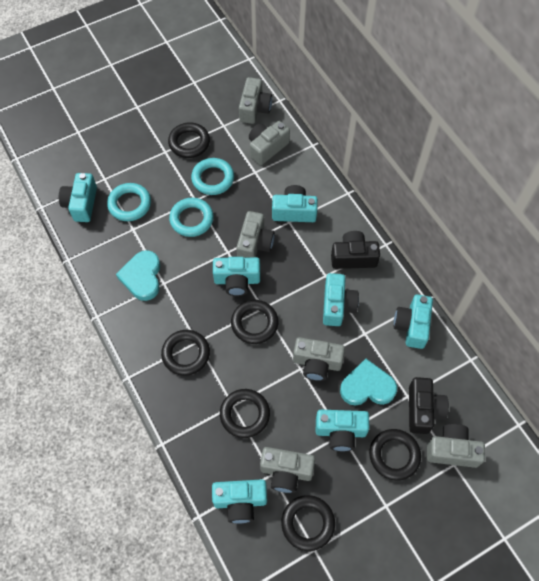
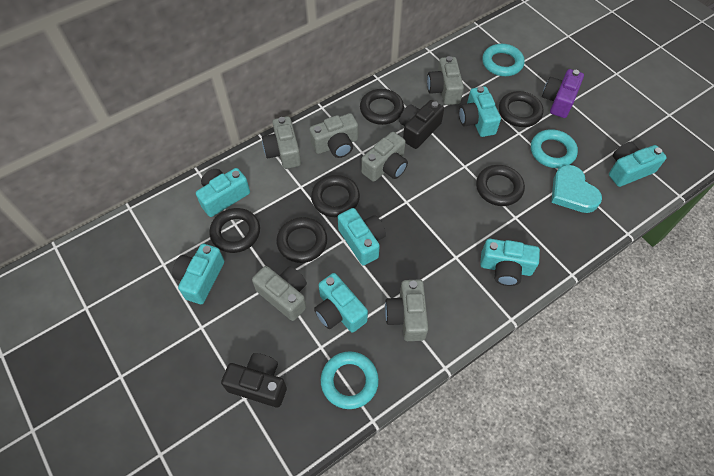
purple camera: none = 0 -> [542,69,584,118] = 1
turquoise heart: [116,250,160,301] [340,359,397,406] = 2 -> [551,165,602,213] = 1

